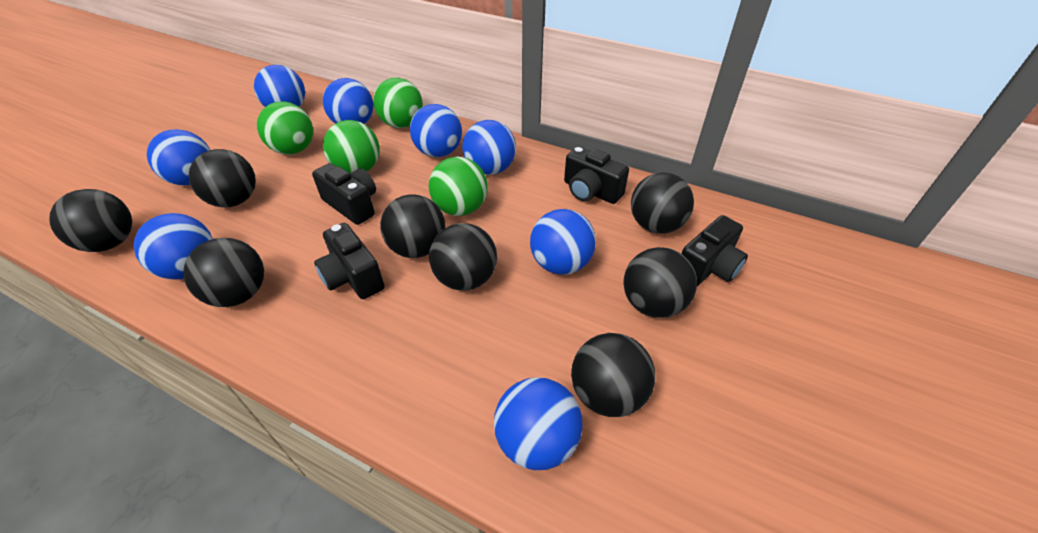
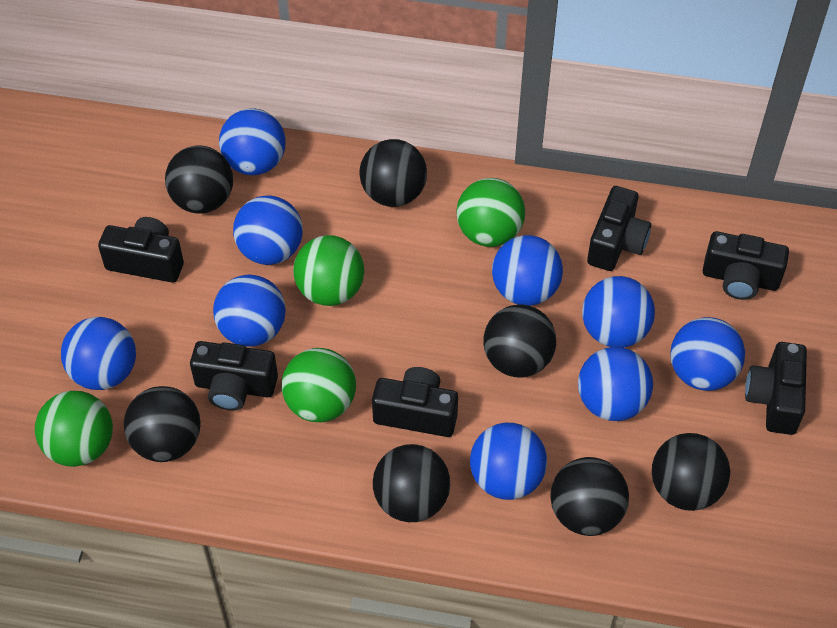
black ball: [49,189,132,252] [183,238,264,307] [189,149,256,207] [380,194,446,258] [429,223,497,291] [571,333,655,417] [623,247,697,318] [631,172,694,234] = 8 -> [124,386,200,462] [165,145,233,214] [359,139,427,207] [373,444,450,522] [483,304,556,378] [550,457,629,536] [652,433,730,511] = 7
black camera: [312,163,376,225] [314,223,384,299] [564,146,629,204] [681,215,748,286] = 4 -> [98,217,184,283] [190,341,278,411] [372,367,458,437] [587,186,651,271] [703,231,789,300] [745,342,807,435] = 6
blue ball: [134,213,213,280] [147,129,210,186] [254,65,305,107] [323,78,373,124] [410,104,462,157] [462,120,516,175] [494,377,583,470] [530,209,596,275] = 8 -> [61,317,136,390] [213,275,286,347] [219,108,286,175] [233,195,303,265] [470,423,547,500] [492,235,563,306] [578,347,653,421] [582,276,655,348] [670,317,745,391] = 9

